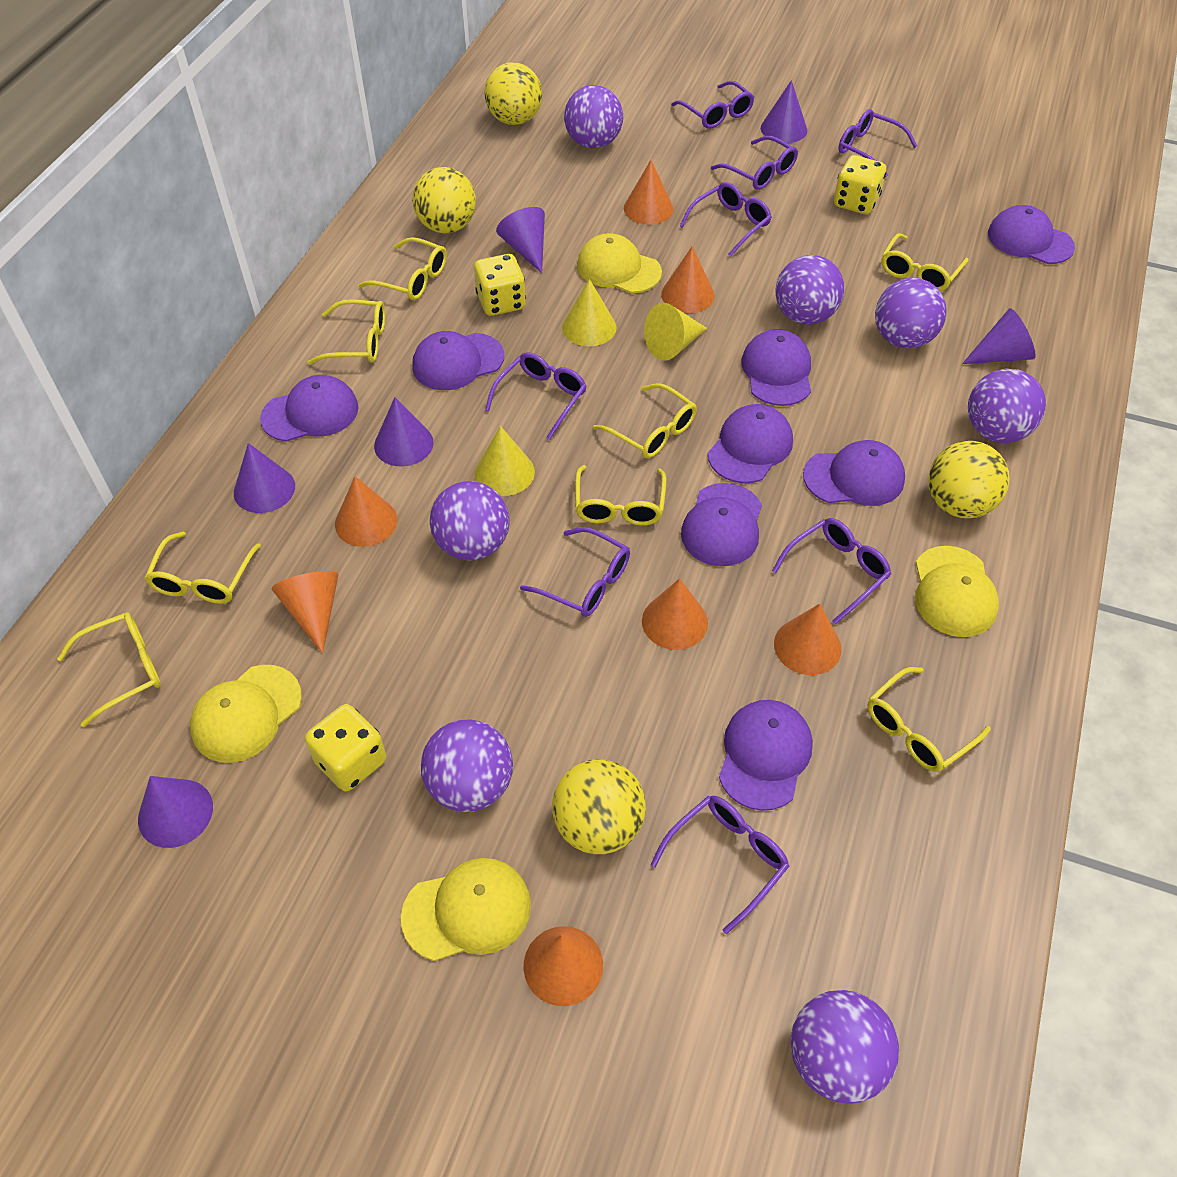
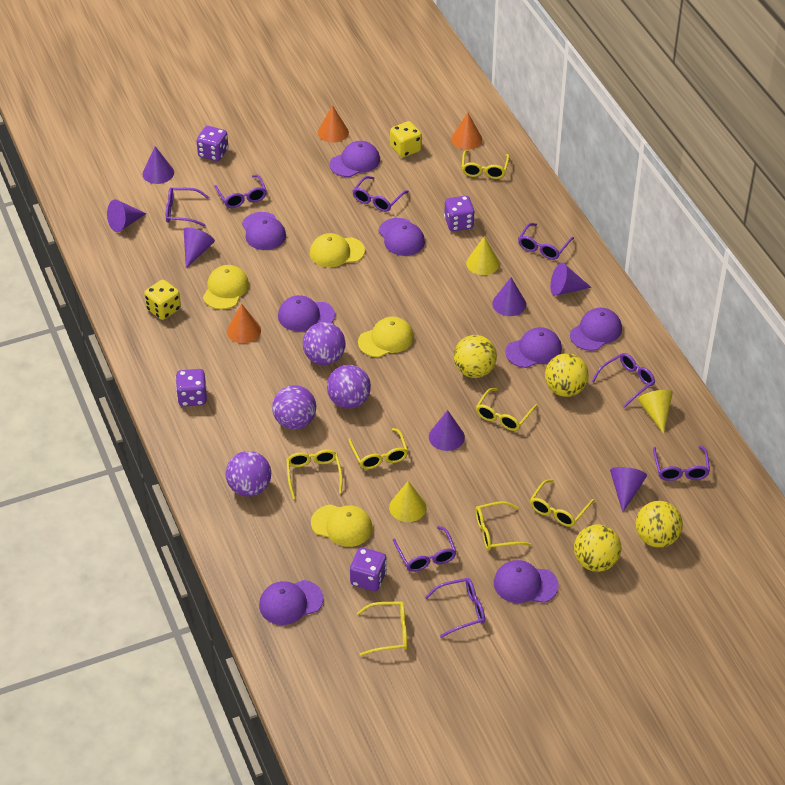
orange cone: [272,571,338,653] [335,476,397,547] [523,926,603,1006] [624,160,673,225] [642,578,708,650] [661,246,714,313] [774,604,842,675] = 7 -> [227,304,261,343] [318,105,349,143] [451,113,482,150] = 3
purple ball: [421,719,513,812] [430,481,510,561] [564,85,623,148] [775,255,844,325] [791,990,899,1104] [875,278,946,348] [968,369,1046,443] = 7 -> [226,451,271,497] [272,385,316,429] [303,322,346,365] [327,365,371,409] = 4
purple cone: [138,776,213,848] [234,443,295,513] [374,397,434,467] [496,207,545,273] [761,80,807,143] [962,308,1036,364] = 6 -> [107,199,147,232] [142,146,174,184] [184,227,215,268] [429,410,465,451] [492,277,526,316] [550,263,592,296] [610,467,647,512] = 7
purple dice: none = 0 -> [176,369,207,407] [197,126,228,161] [350,547,387,591] [444,196,475,231] = 4
yellow dice: [305,704,386,791] [474,254,526,316] [834,155,886,214] = 3 -> [144,280,181,320] [390,121,422,157] = 2
yellow glasses: [57,612,161,727] [145,532,261,604] [307,299,385,365] [358,237,447,300] [575,465,666,526] [593,383,697,458] [867,667,991,772] [881,233,969,291] = 8 -> [286,450,343,499] [349,428,408,469] [357,601,407,656] [462,150,509,179] [476,388,537,431] [476,501,532,550] [530,479,594,527] = 7

